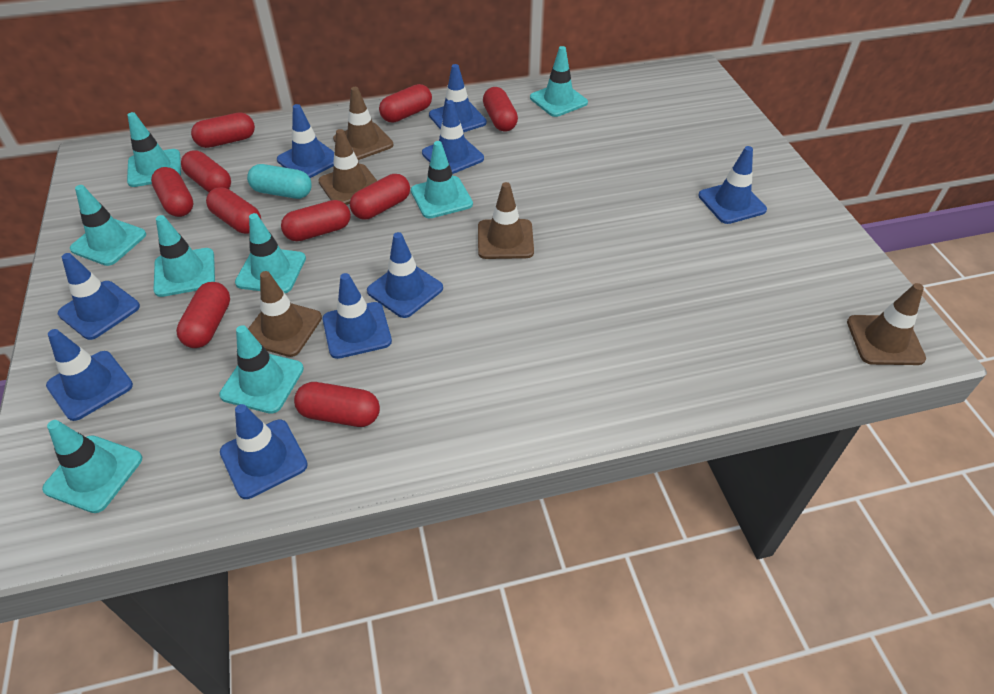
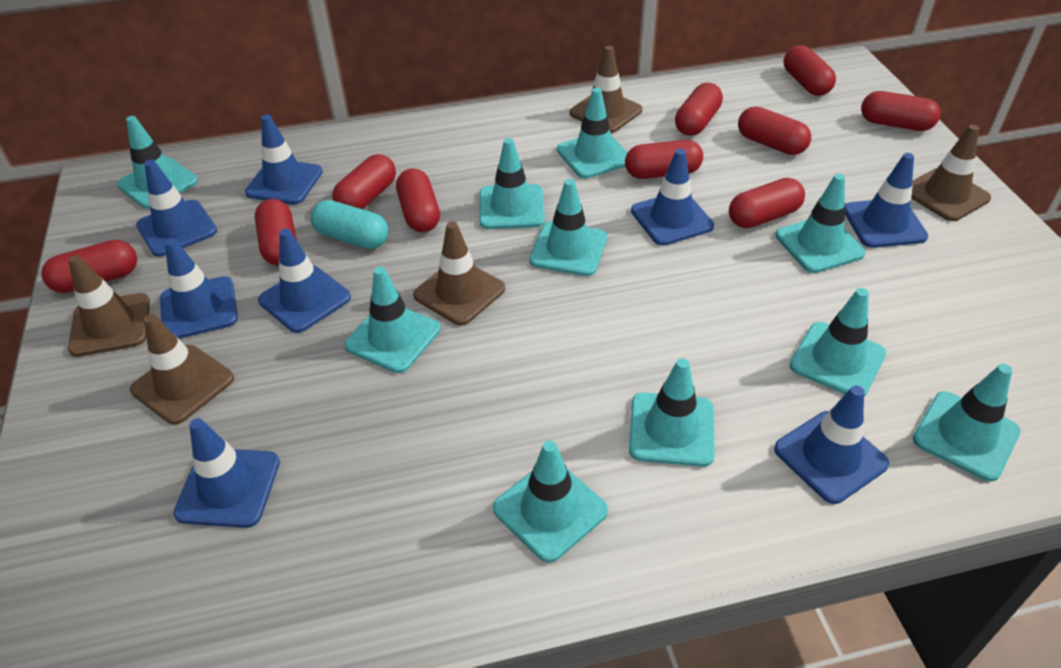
blue traffic cone: [46,329,133,421] [58,253,140,340] [220,404,308,499] [277,104,334,178] [322,273,392,359] [367,232,443,318] [422,100,484,174] [429,64,487,132] [698,146,767,224] = 9 -> [136,160,217,257] [160,238,238,339] [173,418,280,528] [245,114,323,205] [258,229,351,333] [631,149,714,246] [774,385,889,504] [845,153,928,248] = 8
turquoise traffic cone: [42,420,142,513] [70,185,146,266] [127,112,181,187] [154,215,215,297] [219,325,304,414] [235,213,306,293] [411,141,473,219] [530,46,588,117] = 8 -> [117,116,198,209] [345,267,441,373] [480,138,545,229] [493,441,608,563] [529,179,607,276] [557,88,628,179] [629,358,715,467] [775,174,865,273] [789,288,886,397] [913,364,1021,482] = 10

